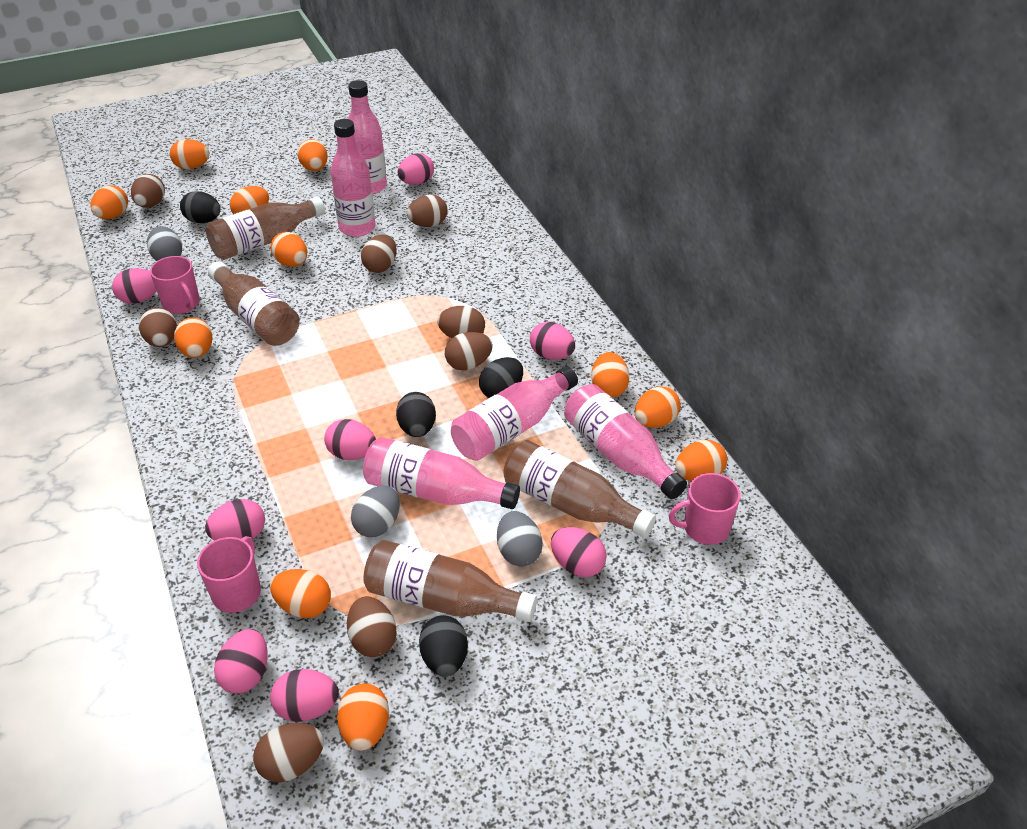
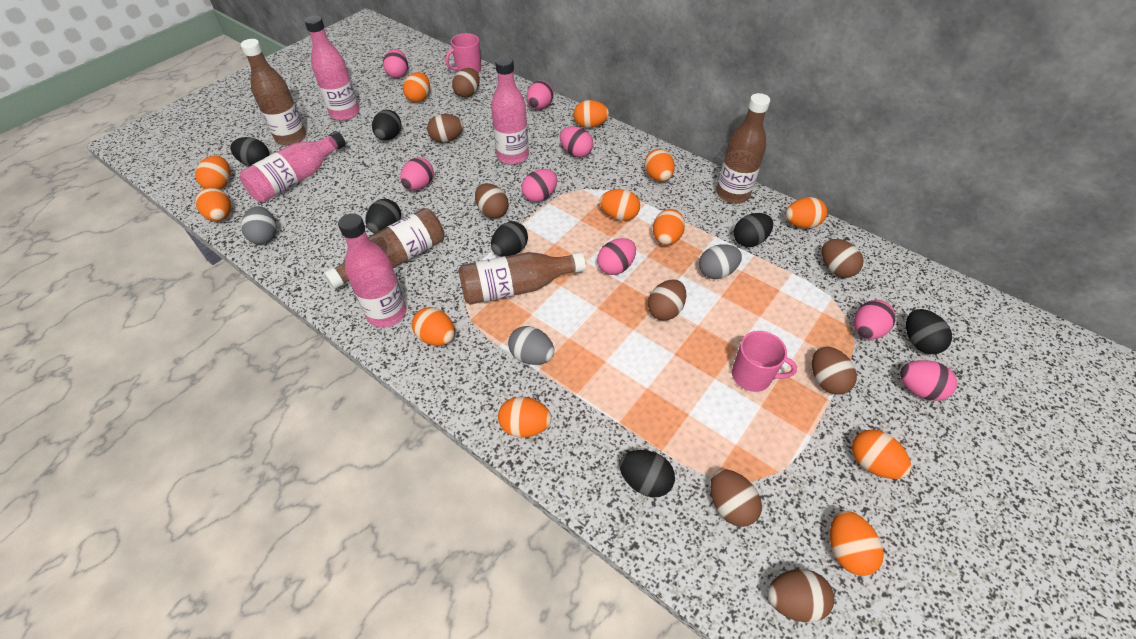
black egg: [180,191,221,223] [396,392,436,437] [419,615,468,677] [479,357,523,398] = 4 -> [230,137,270,166] [366,199,401,233] [372,110,402,140] [491,222,528,257] [619,450,675,497] [734,213,773,247] [906,309,952,354] = 7
orange egg: [90,185,128,219] [170,139,210,169] [174,317,212,358] [230,186,269,214] [270,569,331,618] [271,232,307,267] [297,139,328,171] [337,683,389,751] [591,352,630,398] [635,386,681,428] [676,440,727,481] = 11 -> [195,156,230,189] [195,188,231,221] [403,72,430,103] [412,307,455,346] [498,397,552,438] [574,100,609,128] [600,189,640,221] [644,149,675,182] [653,209,685,245] [786,197,827,229] [830,511,884,576] [852,429,911,479] = 12
pink bottle: [331,119,375,237] [348,80,387,194] [363,437,520,509] [451,366,578,461] [564,384,687,499] = 5 -> [240,131,346,202] [305,16,359,121] [338,213,406,327] [491,56,529,165] = 4
pink mug: [150,256,200,314] [197,536,261,613] [669,473,741,545] = 3 -> [445,33,481,73] [732,331,797,392] = 2

